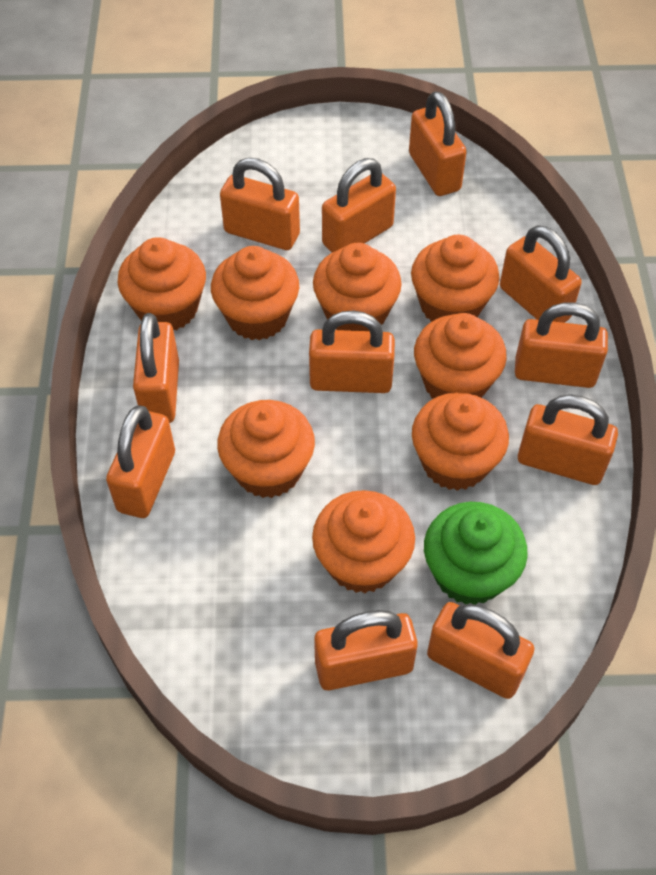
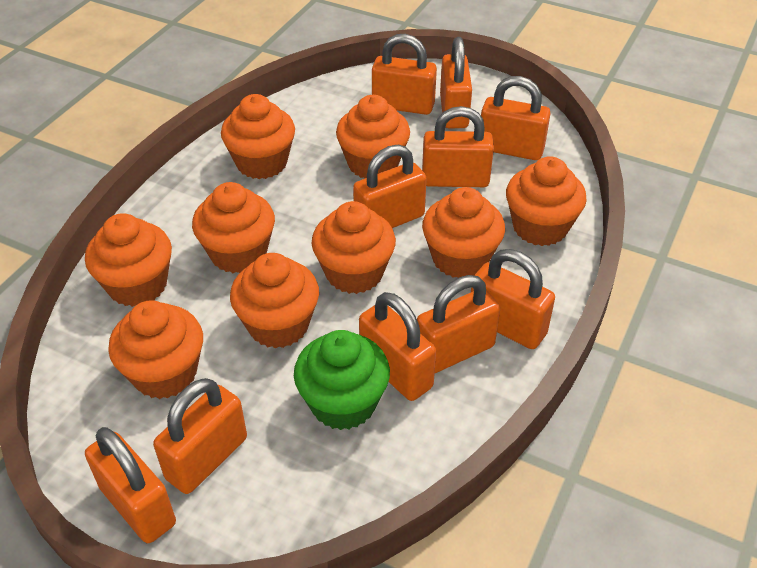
orange cupcake: [118,237,206,330] [211,246,299,340] [217,400,315,498] [312,490,415,593] [313,243,402,331] [411,235,499,322] [412,392,509,491] [414,313,507,399] = 8 -> [85,213,172,307] [108,300,203,399] [192,182,275,273] [221,94,295,179] [230,253,319,348] [311,201,396,294] [336,95,410,178] [422,187,505,278] [506,156,587,246] = 9
orange padlock: [106,405,175,518] [133,313,179,423] [220,158,300,250] [309,310,395,393] [314,610,418,690] [322,158,396,253] [409,91,467,196] [427,602,535,699] [500,225,582,323] [515,302,608,388] [518,395,618,485] = 11 -> [85,427,176,543] [153,378,247,494] [353,145,427,228] [359,292,436,401] [372,34,437,115] [417,275,500,373] [422,106,494,187] [440,37,472,128] [471,249,555,349] [481,76,551,160] = 10

